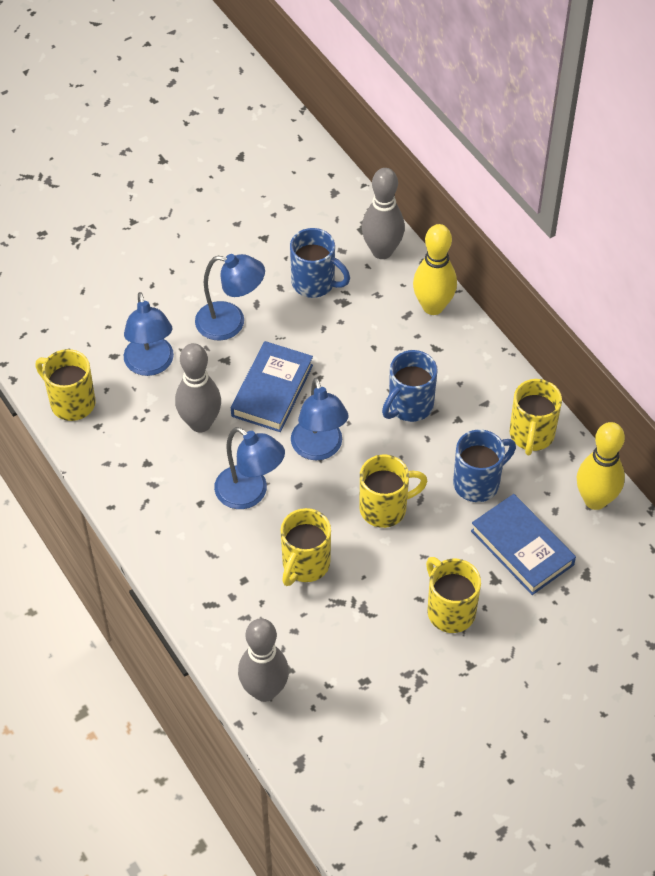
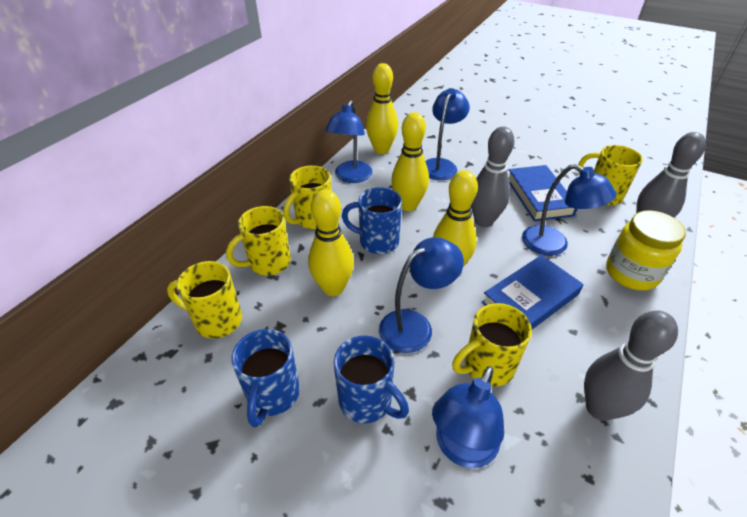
blue lamp: [124,292,174,376] [195,254,265,341] [214,427,285,509] [291,377,349,460] = 4 -> [325,100,373,183] [379,237,464,353] [425,88,470,180] [432,366,504,468] [522,164,616,256] = 5
yellow bowling pin: [413,224,457,315] [577,422,625,510] = 2 -> [308,189,354,296] [366,63,398,154] [391,112,429,211] [433,170,478,267] = 4
yellow jar: none = 0 -> [606,210,686,291] = 1

